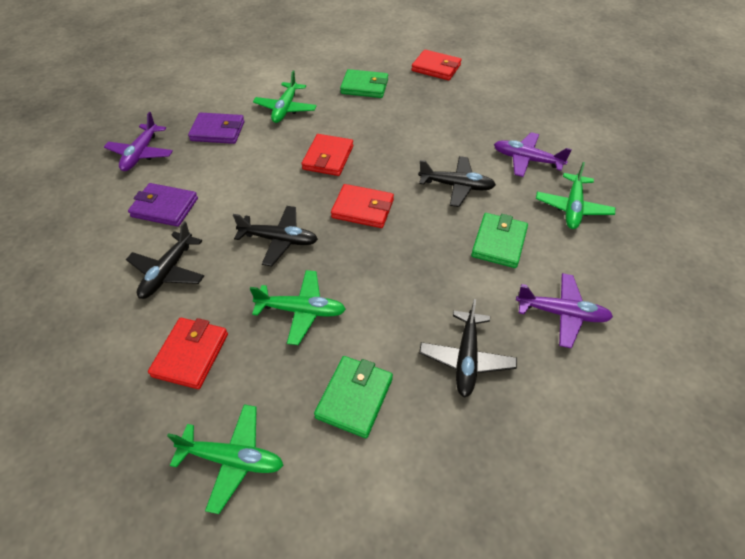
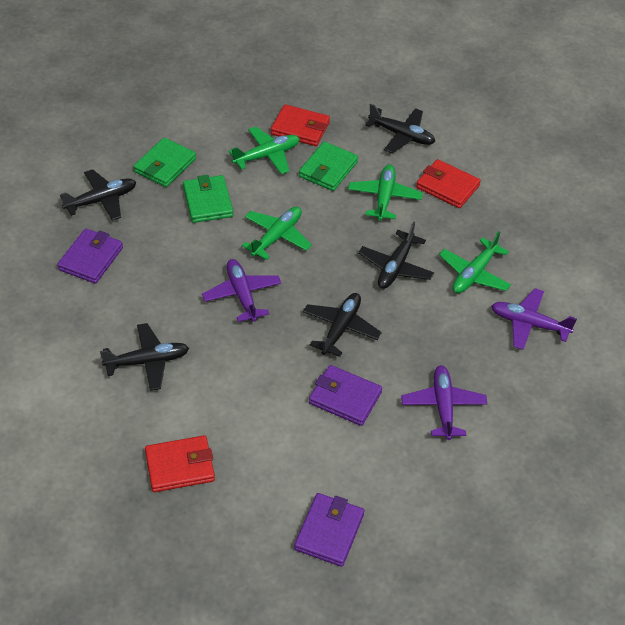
black plane: [126,221,204,299] [233,206,318,266] [418,156,496,207] [419,299,517,398] = 4 -> [60,169,136,221] [100,323,189,391] [303,293,382,357] [358,221,434,289] [365,104,435,153] = 5
purple wallet: [128,183,198,227] [188,112,244,144] = 2 -> [57,229,123,284] [294,493,364,567] [309,365,382,426] = 3
red wallet: [148,318,228,389] [302,134,353,176] [331,184,394,228] [412,50,461,80] = 4 -> [145,435,215,492] [271,104,330,146] [416,159,481,208] = 3

